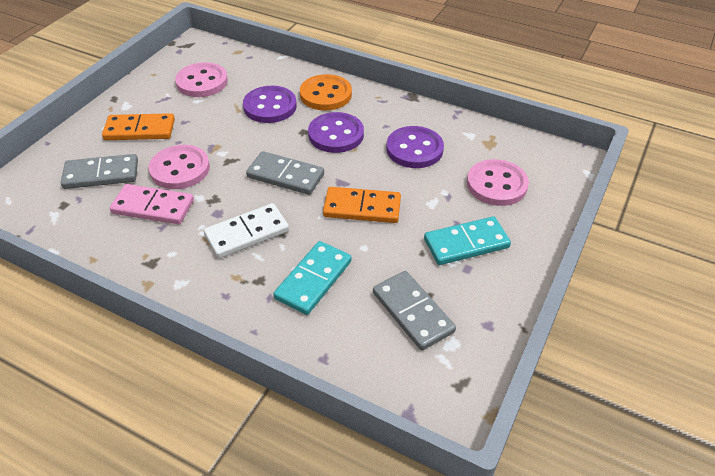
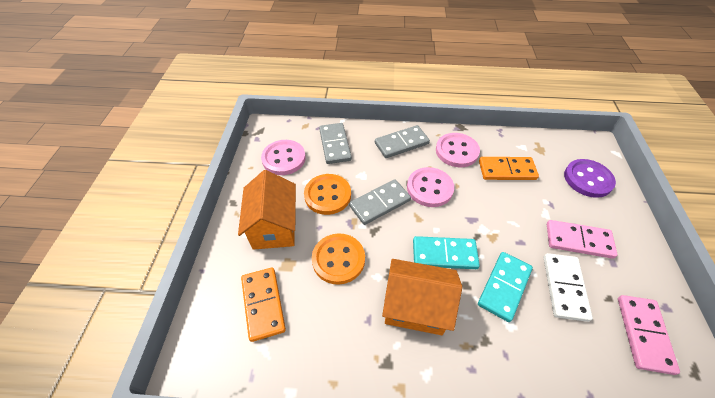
orange button: [300,74,352,110] = 1 -> [304,174,351,215] [312,233,365,285] = 2
orange house: none = 0 -> [238,170,296,250] [382,259,462,335] = 2
pink domino: [110,184,194,224] = 1 -> [547,220,618,259] [618,295,680,375] = 2
purple button: [243,86,297,123] [308,112,364,153] [387,126,444,168] = 3 -> [564,159,616,198] = 1

